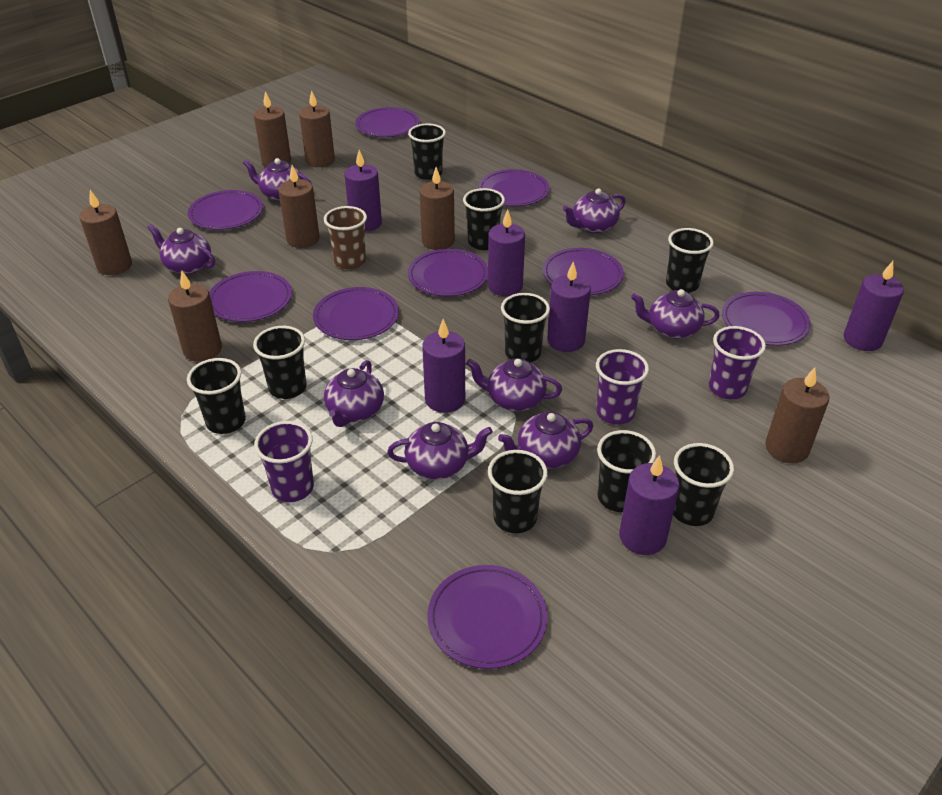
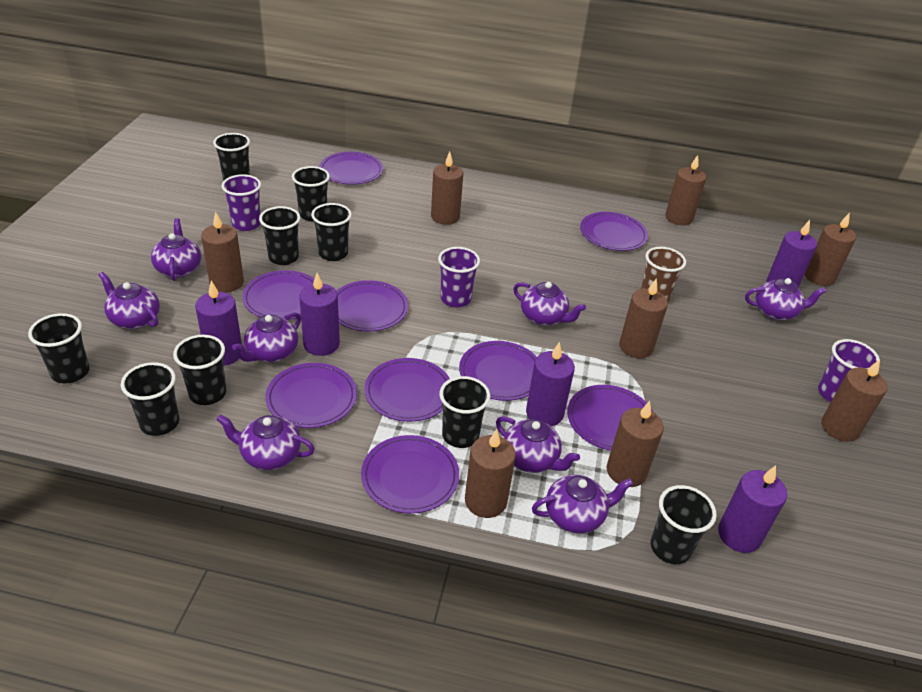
brown candle: [79,190,132,275] [168,271,222,362] [254,91,291,167] [278,165,320,248] [299,90,335,167] [420,167,455,250] [765,367,830,463] = 7 -> [201,211,244,293] [431,151,463,225] [465,429,516,518] [607,401,664,487] [619,278,668,358] [665,155,707,225] [805,213,856,286] [821,359,888,442] = 8
purple candle: [345,150,382,232] [422,319,465,413] [488,209,525,296] [547,262,591,352] [619,455,680,555] [844,261,904,351] = 6 -> [195,280,242,366] [299,273,340,356] [526,342,575,426] [718,466,787,553] [767,220,817,288] = 5

